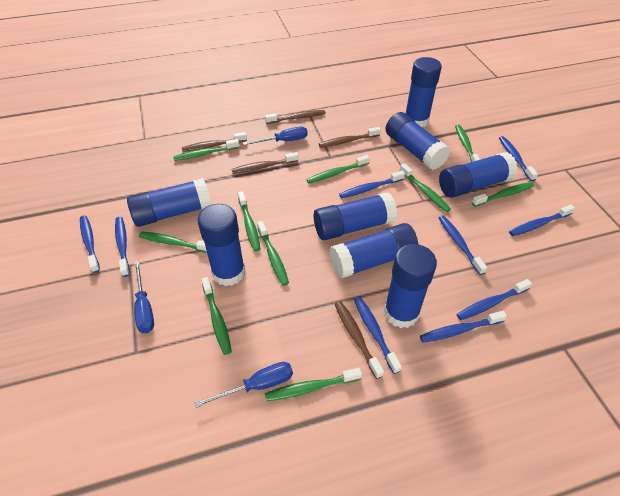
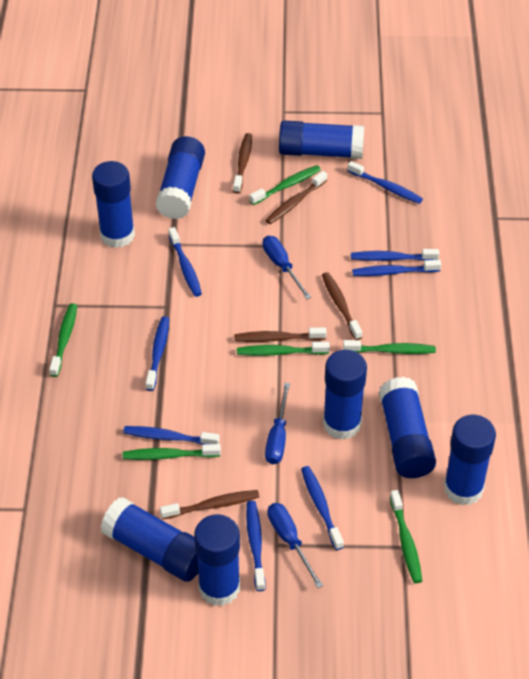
blue toothbrush: [80,215,100,273] [115,217,130,277] [339,170,405,198] [354,296,402,374] [420,311,507,343] [439,215,487,275] [457,279,532,320] [499,136,538,181] [509,204,575,236] = 9 -> [123,426,220,445] [146,316,169,391] [168,227,202,297] [246,501,265,591] [301,466,344,550] [348,161,423,204] [351,249,439,261] [352,260,441,276] = 8
green toothbrush: [139,232,207,253] [173,139,239,161] [201,277,232,355] [238,191,260,251] [257,221,289,286] [265,368,362,401] [306,155,370,184] [399,163,451,212] [455,125,480,162] [472,182,534,207] = 10 -> [49,303,77,377] [123,444,221,460] [237,342,330,356] [249,165,321,205] [343,340,436,354] [390,490,422,583] = 6

